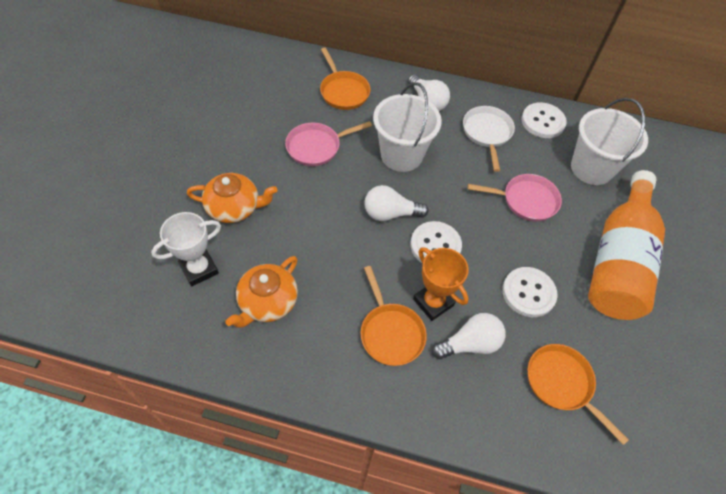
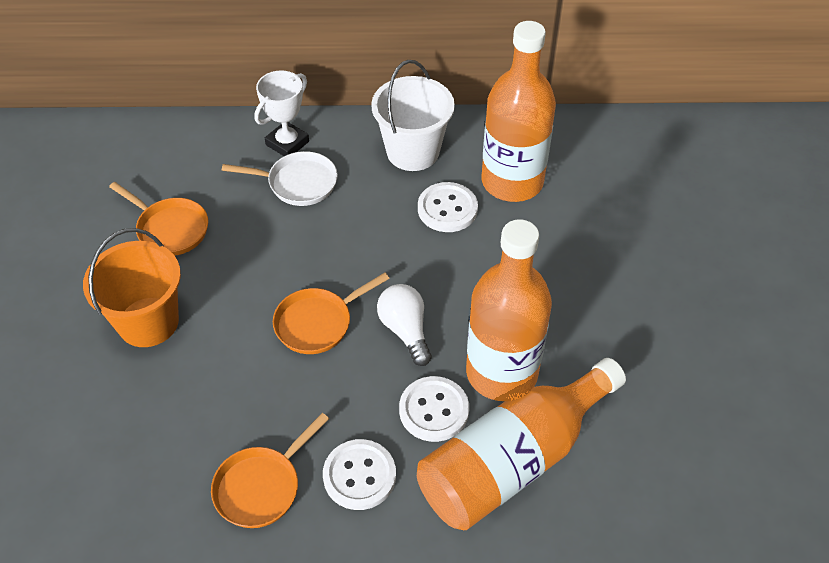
orange bottle: [588,170,665,320] = 1 -> [417,358,626,530] [466,219,552,401] [482,21,556,202] = 3
orange bucket: none = 0 -> [83,228,181,347] = 1
orange teapot: [187,173,277,223] [225,256,298,328] = 2 -> none = 0
orange trophy: [413,247,469,321] = 1 -> none = 0
pink pan: [285,121,372,166] [467,174,562,222] = 2 -> none = 0
white bucket: [373,82,442,172] [571,98,648,185] = 2 -> [371,60,455,171] = 1
white light bulb: [364,185,429,221] [408,74,450,111] [432,313,506,359] = 3 -> [377,284,432,366] = 1

